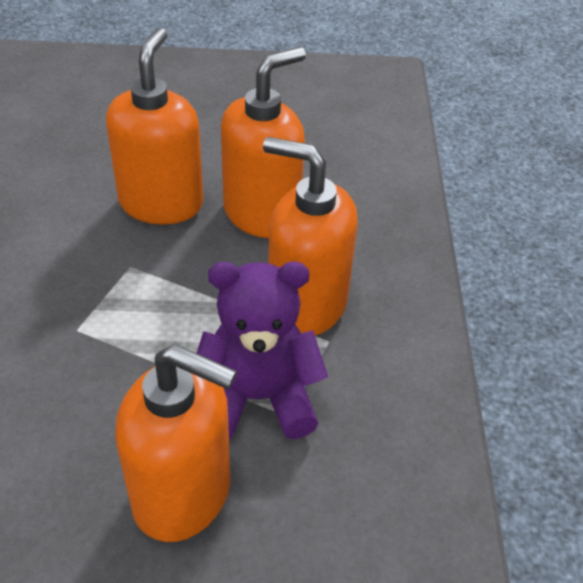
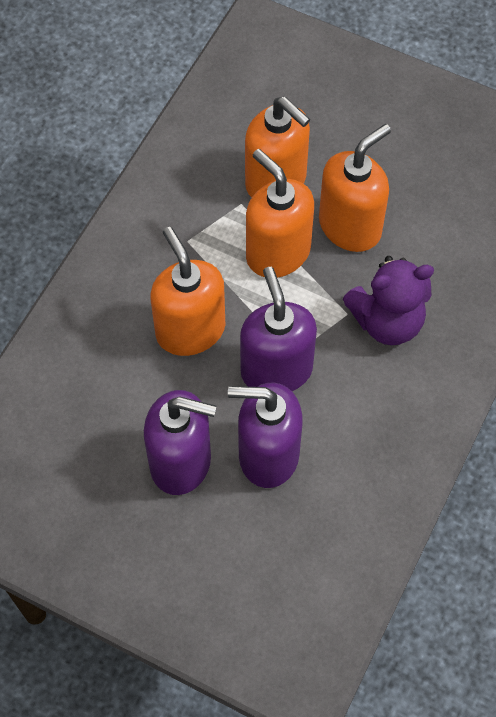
purple soap dispenser: none = 0 -> [144,390,216,495] [228,383,302,488] [240,267,317,391] = 3

